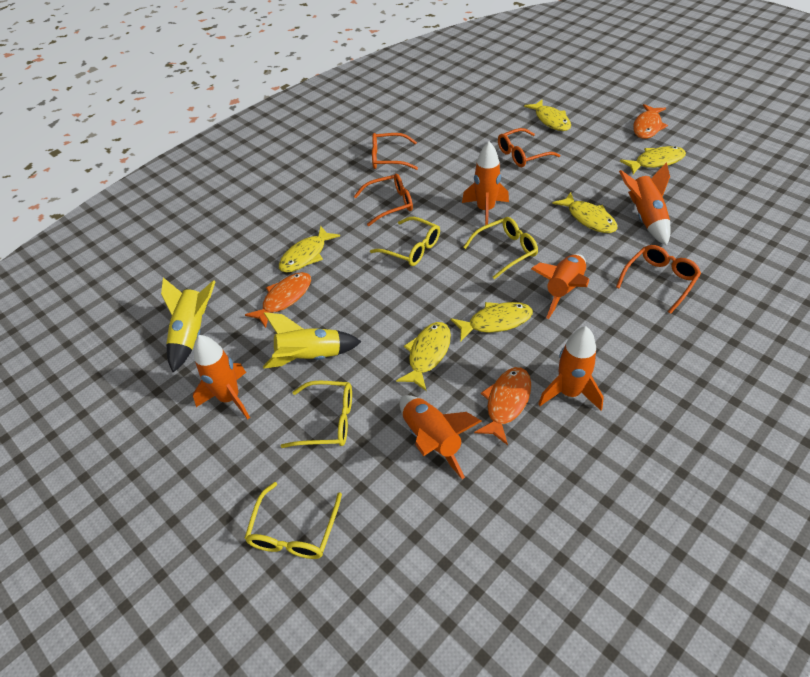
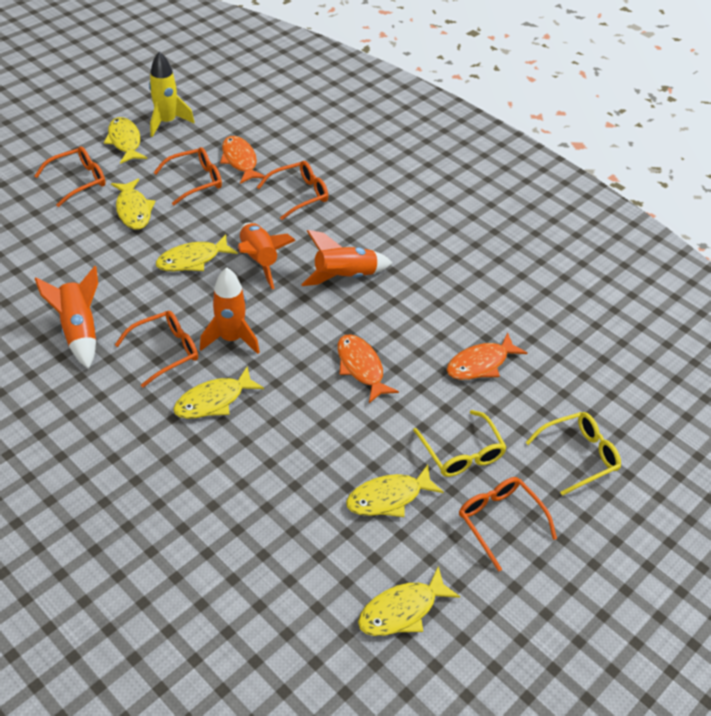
orange glasses: [354,173,413,226] [372,133,418,170] [498,128,560,167] [616,245,701,314] = 4 -> [35,147,106,207] [115,311,198,388] [153,147,222,205] [257,161,328,220] [459,477,557,572] = 5
orange rocket: [193,335,250,419] [399,395,482,479] [462,142,509,225] [531,254,589,319] [538,326,604,411] [619,162,671,245] = 6 -> [35,266,98,369] [200,267,260,354] [238,223,296,289] [301,230,392,286] = 4
yellow glasses: [245,482,342,559] [280,381,352,448] [370,217,440,266] [463,217,538,279] = 4 -> [413,410,507,477] [525,412,621,496] = 2
yellow rocket: [161,277,216,372] [263,312,362,369] = 2 -> [149,51,195,137] = 1

